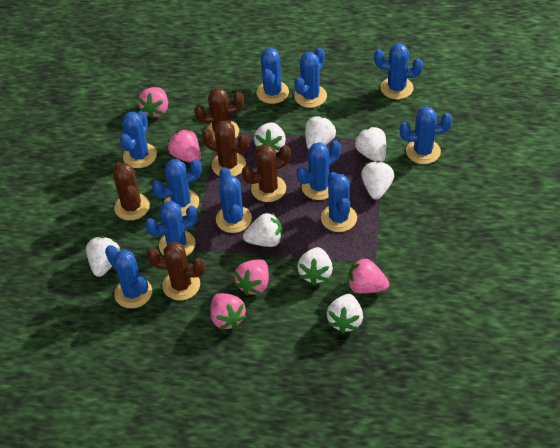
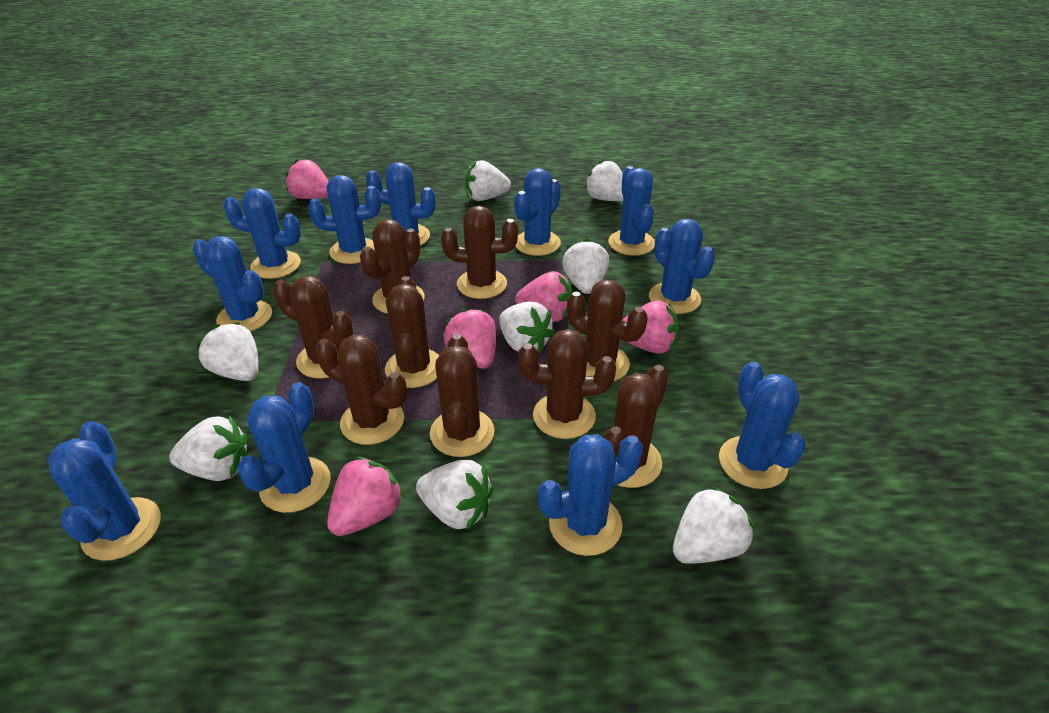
brown cactus: [113,162,150,220] [147,242,205,300] [194,88,244,139] [202,121,249,176] [242,145,291,202] = 5 -> [273,276,353,379] [315,335,407,445] [360,219,425,314] [385,276,440,388] [430,334,494,457] [441,206,518,299] [518,329,616,439] [567,279,648,381] [604,365,668,488] = 9

